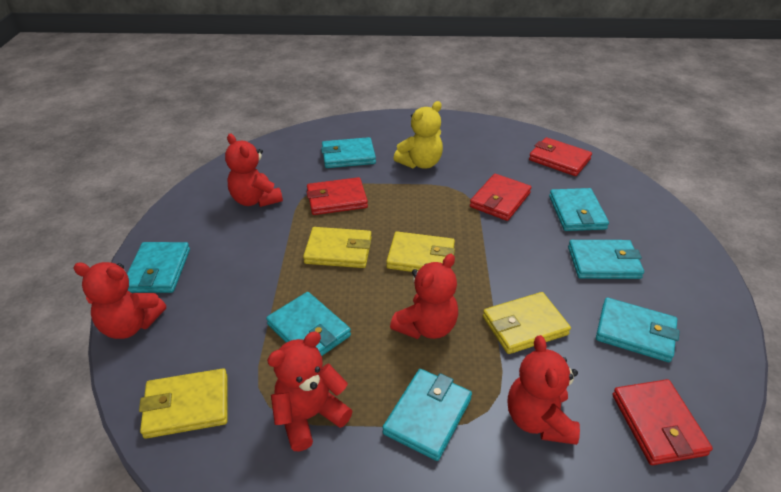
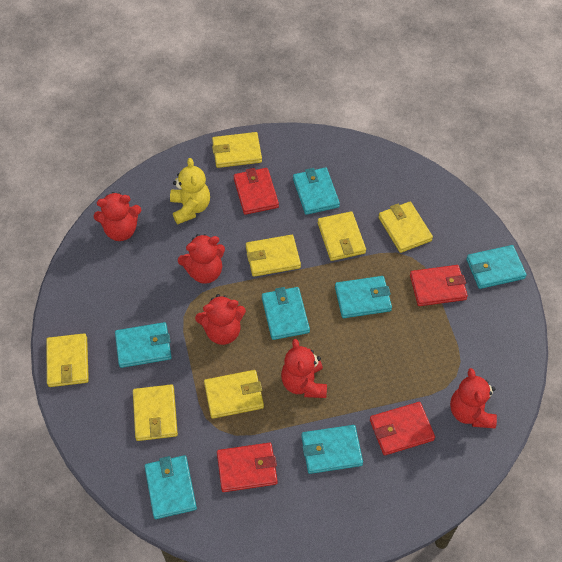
yellow wallet: [139,368,228,439] [303,227,372,268] [386,231,455,272] [483,292,571,354] = 4 -> [46,333,89,387] [133,384,178,441] [204,370,264,419] [212,132,262,168] [246,235,301,277] [318,211,366,261] [378,202,433,253] = 7

